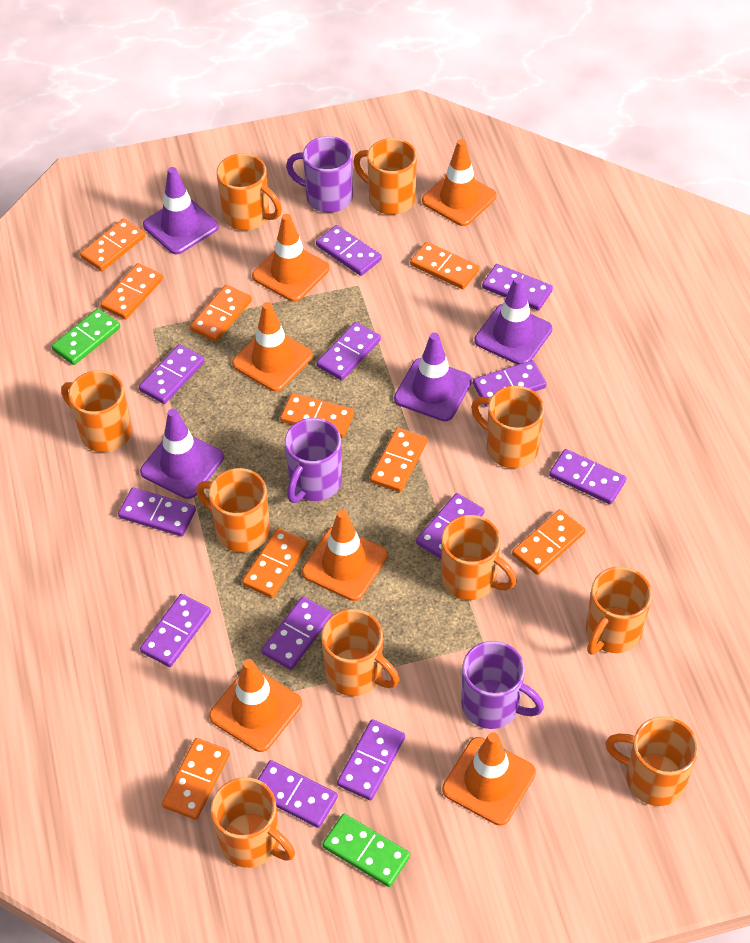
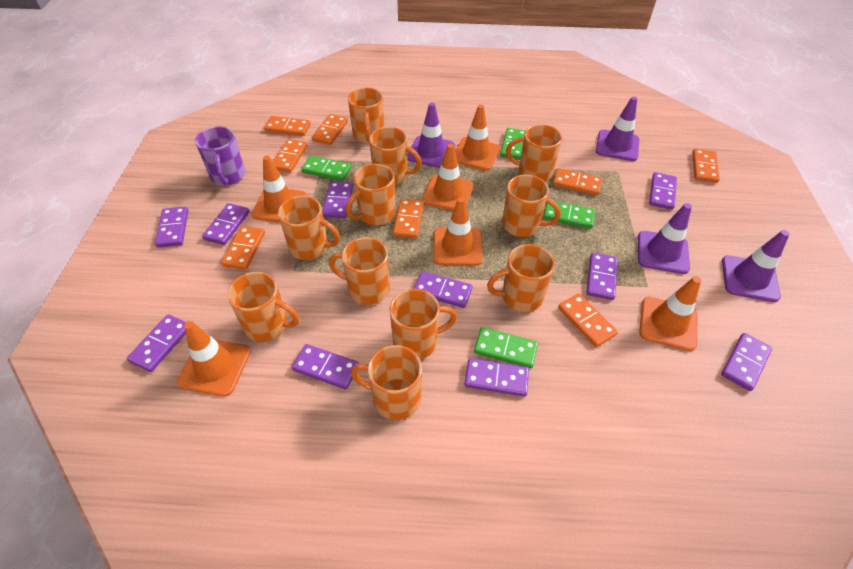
green domino: [51,308,120,365] [322,814,410,887] = 2 -> [301,156,351,181] [474,327,538,368] [500,128,526,160] [543,201,595,229] = 4
orange domino: [80,218,145,271] [100,263,163,319] [162,738,230,820] [190,285,252,342] [242,528,308,598] [280,393,354,438] [370,428,427,492] [410,242,479,289] [512,509,585,575] = 9 -> [221,226,265,270] [264,116,311,136] [273,139,307,173] [312,114,348,145] [393,199,424,238] [553,168,603,195] [558,293,618,347] [692,149,720,183] = 8
orange mug: [61,370,132,452] [196,468,270,552] [211,777,295,868] [216,153,282,230] [321,609,399,696] [353,138,417,215] [441,515,517,600] [471,386,544,468] [586,567,652,654] [605,716,698,806] = 10 -> [227,272,299,342] [278,196,340,260] [329,237,390,305] [346,164,396,225] [348,88,384,143] [351,345,422,420] [369,127,422,185] [389,289,457,359] [487,244,555,312] [502,175,561,237] [506,124,562,181] = 11
purple domino: [118,487,196,536] [139,344,205,404] [140,594,211,667] [258,760,338,828] [262,596,332,670] [316,225,382,276] [317,322,381,380] [337,719,405,800] [416,493,484,559] [473,360,546,407] [482,264,553,310] [549,449,626,504] = 12 -> [127,314,186,372] [155,207,188,248] [202,203,250,245] [292,344,359,389] [322,181,353,218] [414,271,472,308] [464,358,529,397] [586,252,618,300] [649,172,677,210] [721,333,772,391] = 10
purple mug: [285,418,342,503] [286,136,353,213] [461,641,544,729] = 3 -> [195,126,245,185] = 1

